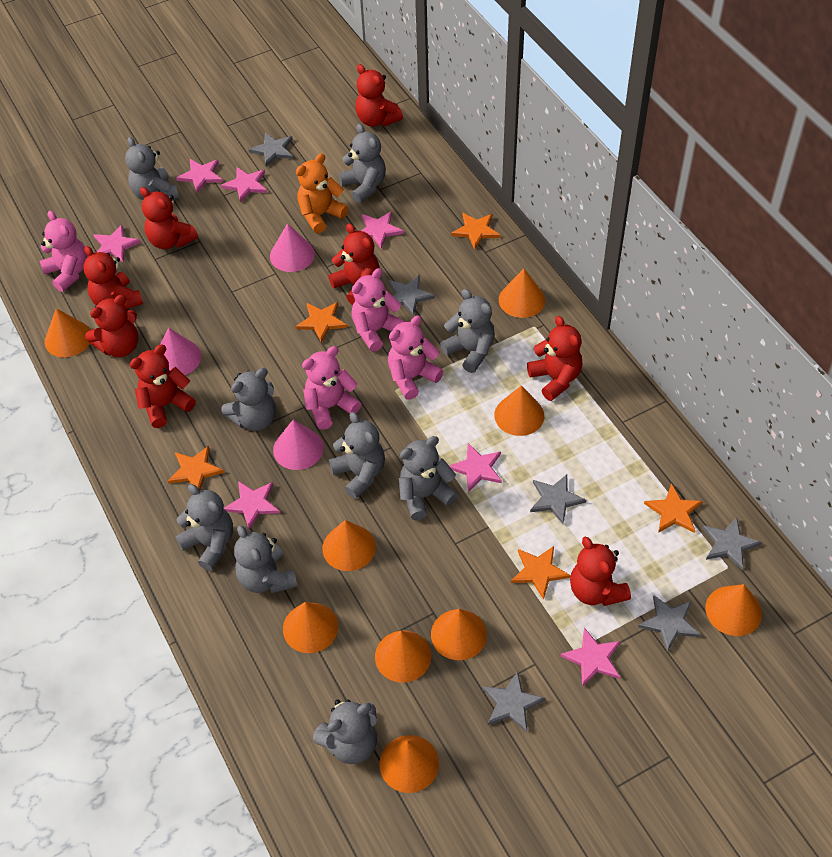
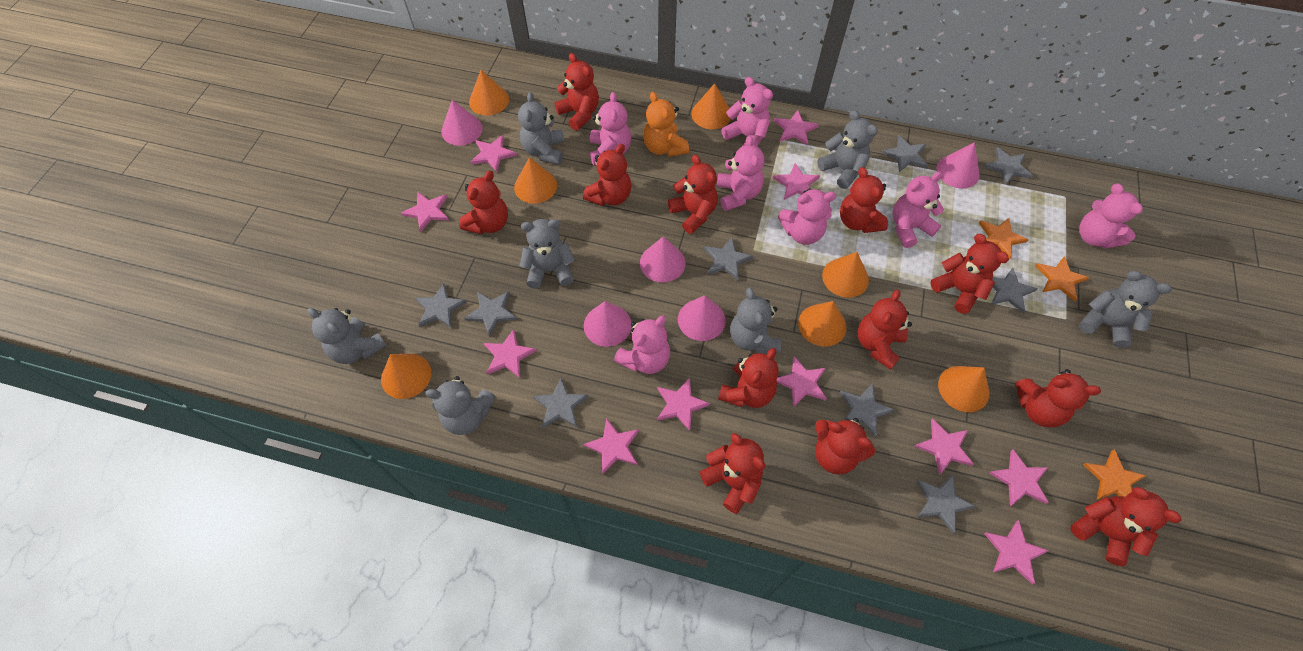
grey star: [249,132,293,167] [389,276,435,316] [483,671,545,732] [530,474,586,524] [638,595,701,652] [703,517,762,570] = 6 -> [415,283,467,328] [464,291,517,337] [533,378,589,429] [704,237,753,280] [839,383,895,437] [882,135,928,172] [916,475,976,534] [984,147,1033,185] [991,268,1037,313] = 9
grey teddy bear: [125,137,179,200] [175,484,233,571] [221,368,276,431] [234,525,298,594] [313,699,377,764] [329,412,385,499] [339,124,386,203] [399,436,458,520] [440,289,495,373] = 9 -> [308,308,387,364] [425,376,495,435] [518,92,565,165] [520,219,575,289] [730,288,781,354] [817,110,878,189] [1079,271,1171,348] = 7
orange cone: [45,308,90,357] [283,602,338,653] [322,520,376,571] [375,631,431,683] [379,735,439,793] [431,609,487,660] [494,385,544,436] [499,269,545,318] [706,584,762,636] = 9 -> [381,354,431,399] [469,70,509,115] [514,157,557,204] [691,83,731,129] [798,301,846,347] [822,252,869,298] [938,366,989,412] = 7
orange star: [168,446,224,491] [296,302,348,343] [451,212,500,250] [511,546,571,600] [644,483,703,533] = 5 -> [979,218,1028,260] [1035,256,1089,301] [1083,450,1146,500] = 3
pink cone: [160,328,201,375] [270,223,315,272] [273,420,324,470] = 3 -> [441,100,482,146] [584,301,631,347] [640,237,685,283] [678,295,725,341] [936,142,980,189] = 5
pink star: [94,225,141,263] [176,159,223,193] [221,167,267,202] [224,481,280,529] [361,211,404,249] [449,443,502,492] [560,628,621,687] = 7 -> [401,192,449,232] [471,135,517,172] [484,329,537,378] [584,418,639,475] [657,378,710,431] [773,163,820,200] [774,110,819,146] [777,356,827,408] [914,419,974,475] [984,520,1048,585] [989,449,1049,506] = 11
pink teddy bear: [40,211,88,292] [302,346,361,430] [351,268,405,352] [388,316,443,400] = 4 -> [590,92,631,165] [614,315,670,374] [717,135,764,211] [721,77,773,146] [778,188,836,245] [893,172,944,248] [1079,184,1143,249] = 7
red teddy bear: [84,246,143,309] [85,295,138,357] [129,344,196,428] [140,187,198,249] [329,223,380,305] [355,64,403,127] [527,316,583,401] [570,537,631,606] = 8 -> [459,170,508,234] [554,53,599,131] [583,144,631,206] [668,155,718,234] [700,433,765,514] [718,348,778,408] [815,418,875,475] [840,167,888,233] [857,290,912,370] [930,234,1009,314] [1016,369,1101,428] [1070,487,1181,566] = 12

